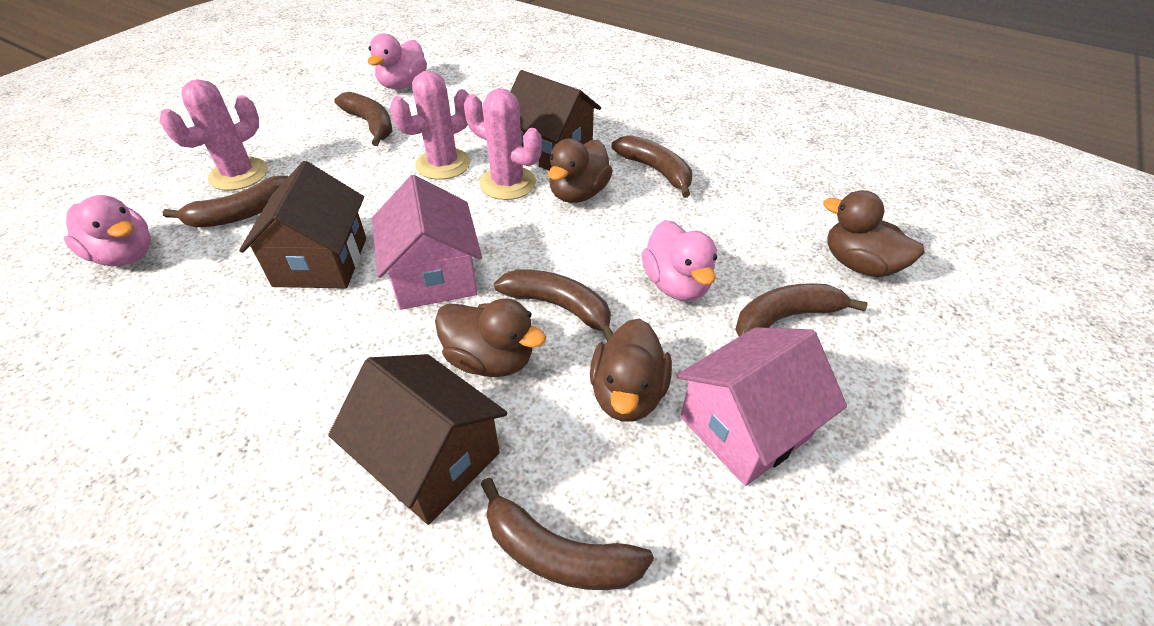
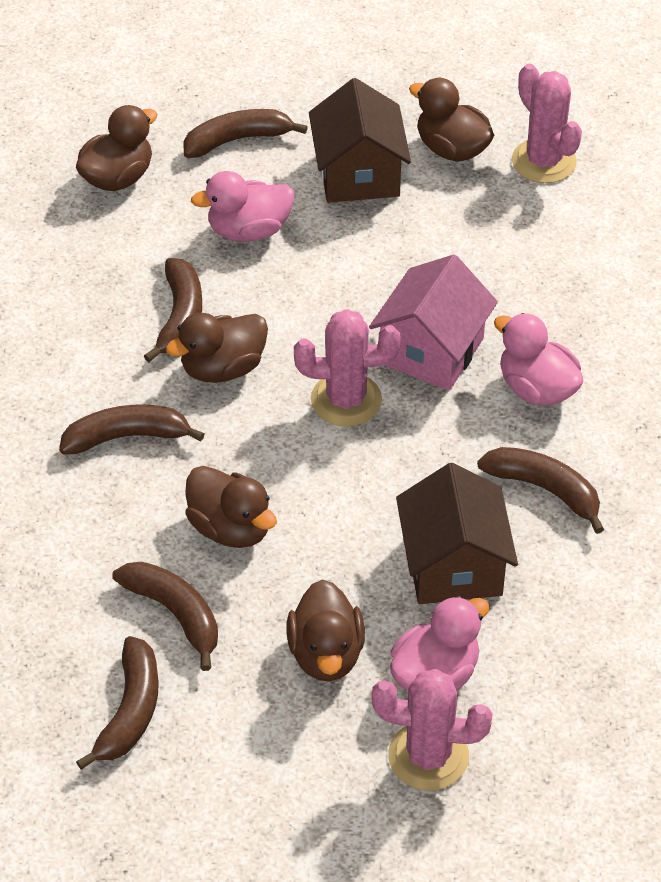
brown duck: [435,298,546,377] [548,139,613,203] [590,319,672,422] [823,190,925,277] = 4 -> [76,105,158,191] [166,313,268,383] [185,466,277,548] [286,579,365,681] [409,78,494,162] = 5
brown house: [239,161,366,288] [328,354,507,525] [510,70,601,171] = 3 -> [309,78,411,203] [396,463,518,604] = 2
pink house: [372,175,482,310] [676,327,847,486] = 2 -> [369,255,498,391] = 1

